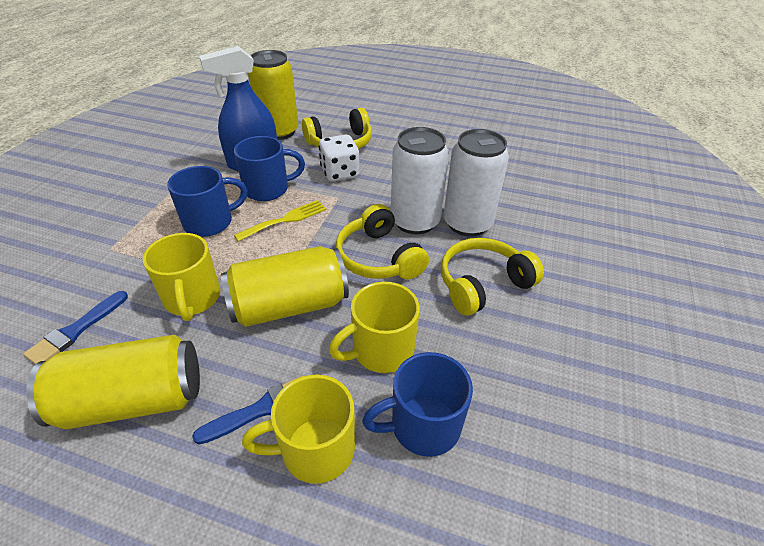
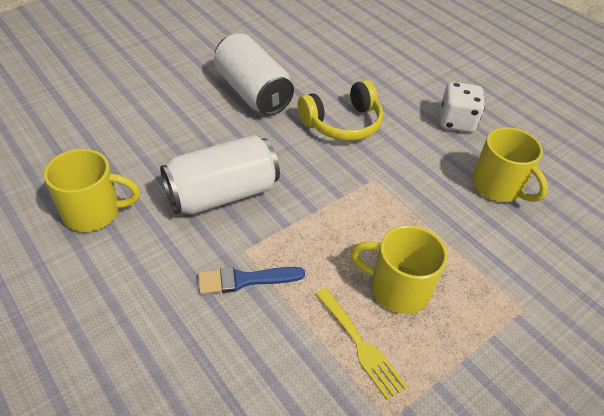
blue brush: [23,291,128,365] [192,375,304,444] = 2 -> [198,267,305,294] = 1
blue mug: [167,166,247,237] [234,136,305,201] [362,352,473,457] = 3 -> none = 0
blue spray bottle: [199,46,277,171] = 1 -> none = 0
yellow can: [26,335,200,429] [221,246,349,327] [248,50,298,140] = 3 -> none = 0
yellow headphones: [302,108,372,149] [336,204,429,280] [441,238,544,316] = 3 -> [298,80,383,141] = 1

